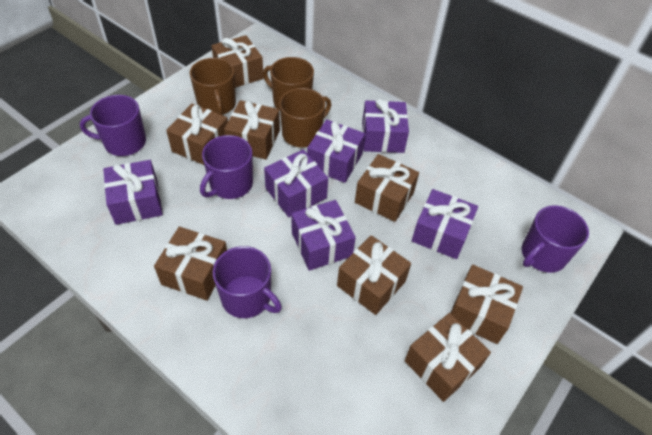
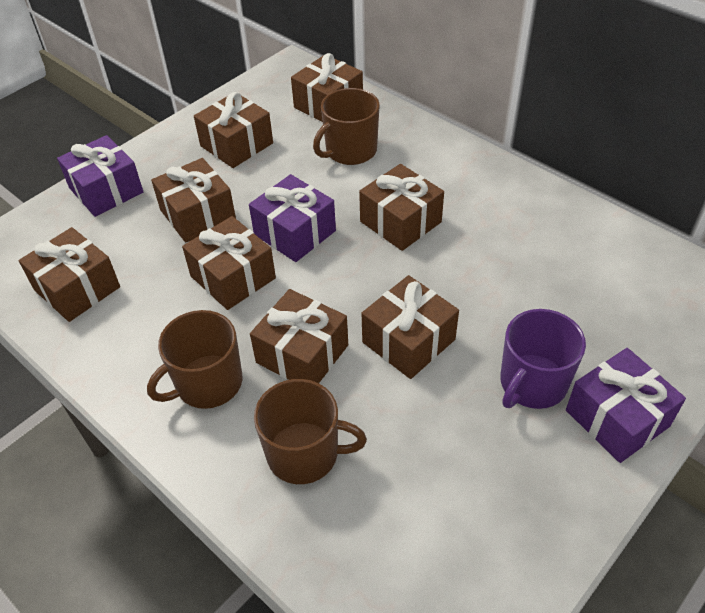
purple gift: [103,160,163,225] [264,150,328,217] [291,200,356,271] [307,120,365,183] [362,99,409,153] [412,189,478,259] = 6 -> [57,135,143,217] [249,174,336,262] [566,348,686,463] = 3
purple mug: [80,95,146,156] [200,135,253,199] [213,246,282,318] [522,205,589,273] = 4 -> [500,309,586,409] = 1

